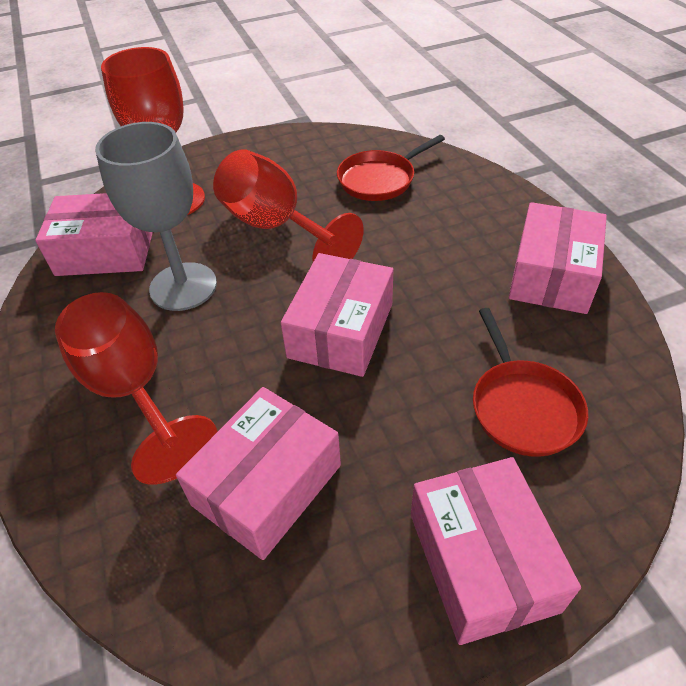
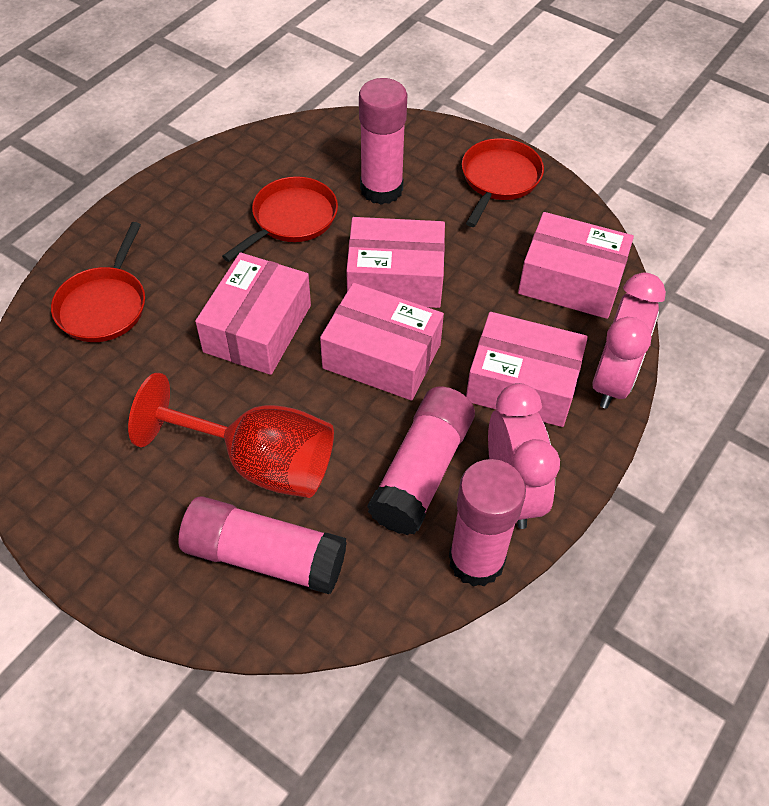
grey goblet: [95,122,217,311] = 1 -> none = 0
pink clock: none = 0 -> [488,383,560,529] [592,272,666,409] = 2
pink glue stick: none = 0 -> [178,496,347,594] [359,78,407,205] [367,387,475,535] [449,459,526,587] = 4
red goblet: [55,292,217,485] [101,47,205,215] [213,149,364,262] = 3 -> [128,373,334,498] = 1
red pan: [337,135,445,201] [473,308,588,457] = 2 -> [51,222,145,342] [222,176,338,262] [462,138,544,227] = 3

